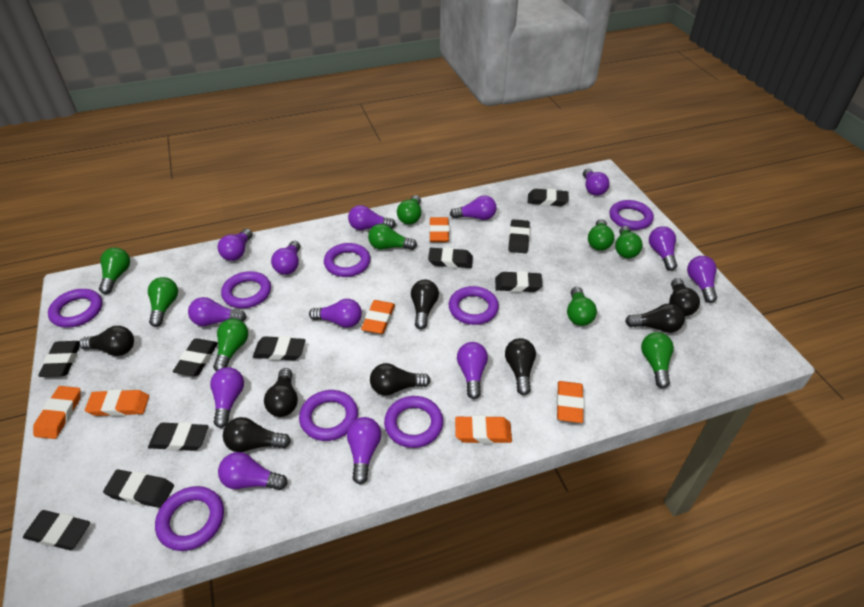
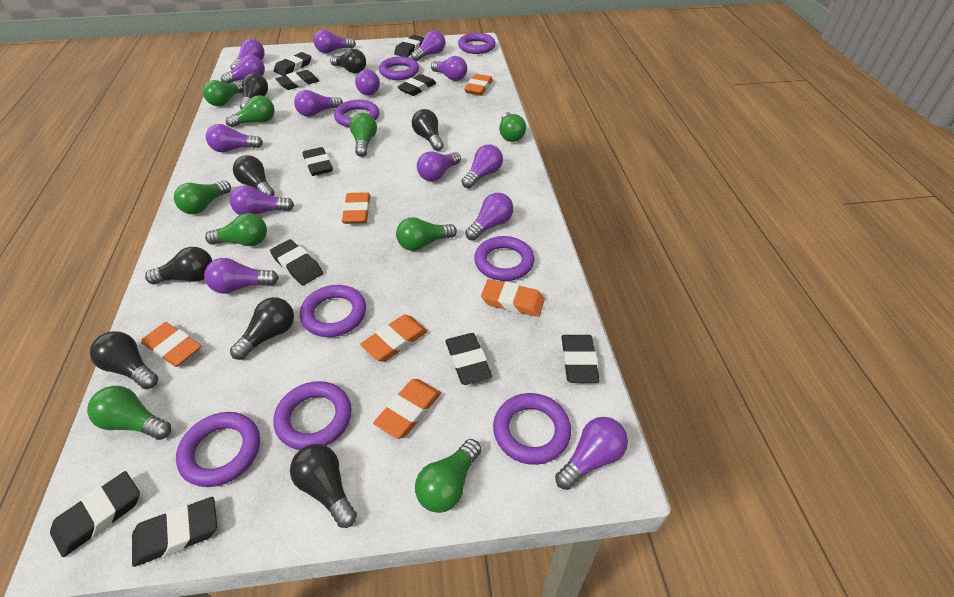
purple light bulb: [188,297,247,326] [210,367,244,428] [218,228,253,261] [218,452,288,490] [271,241,300,275] [309,299,362,328] [347,417,381,484] [348,205,396,230] [450,195,497,220] [457,342,488,399] [583,168,610,196] [649,226,677,271] [687,256,717,303] = 13 -> [204,258,279,294] [206,124,263,152] [221,55,265,84] [230,39,264,70] [230,185,294,215] [294,90,343,117] [314,30,356,53] [355,70,380,95] [411,30,445,61] [417,152,461,181] [431,56,467,81] [462,144,503,189] [465,193,514,241] [555,417,628,490] = 14

